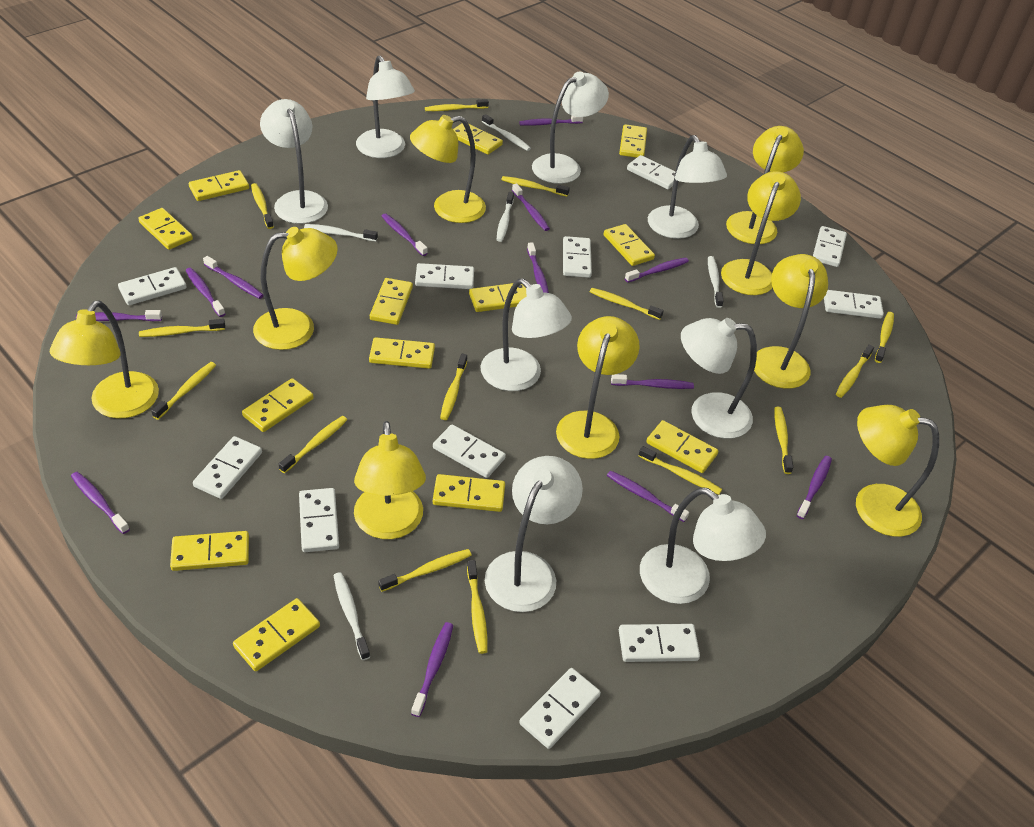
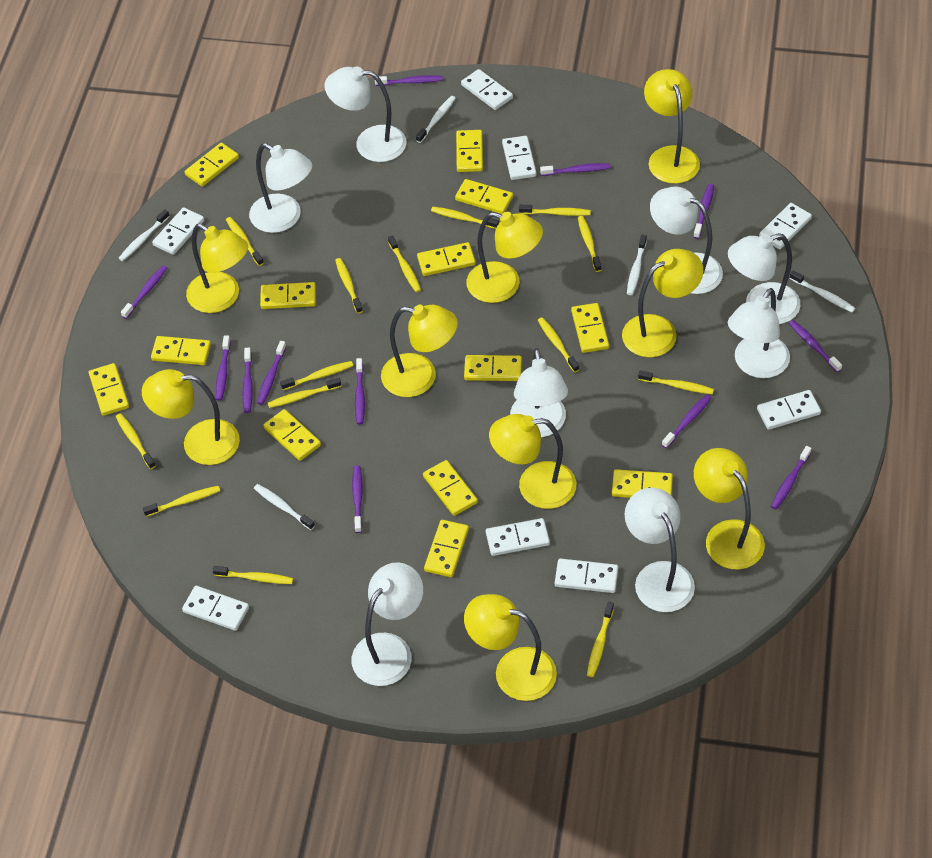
purple toothbrush: [71,472,130,534] [76,310,162,321] [185,268,225,317] [203,256,264,299] [382,213,428,256] [411,622,453,717] [512,183,550,231] [519,115,583,126] [527,242,549,293] [607,470,689,522] [611,374,694,389] [625,258,689,283] [797,456,832,519] = 13 -> [121,265,167,319] [216,335,231,401] [243,348,253,413] [257,341,286,405] [352,465,363,533] [355,358,365,424] [375,75,443,86] [540,163,611,176] [662,395,711,448] [693,184,714,239] [771,446,811,509] [789,320,842,372] = 12
white domino: [118,267,187,305] [193,436,262,499] [299,488,339,552] [415,263,474,289] [433,424,506,478] [519,668,601,749] [563,236,592,278] [619,624,700,662] [627,155,679,189] [813,226,847,267] [824,290,884,319] = 11 -> [152,207,204,255] [182,586,249,631] [461,69,513,110] [486,518,550,556] [502,136,536,180] [555,558,618,593] [757,390,821,430] [759,203,812,249] = 8

